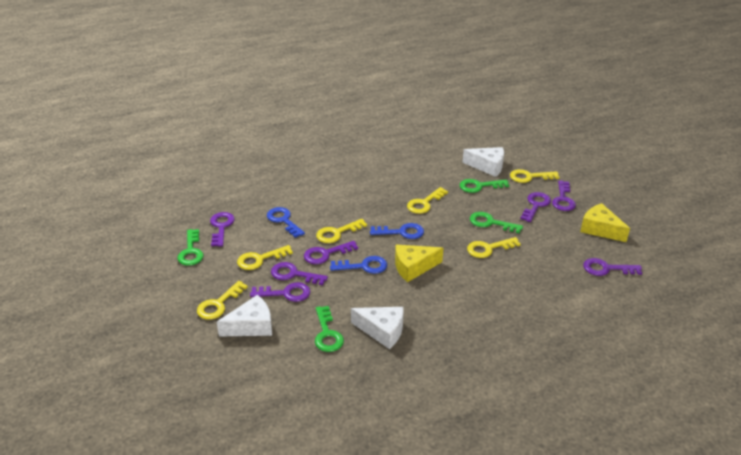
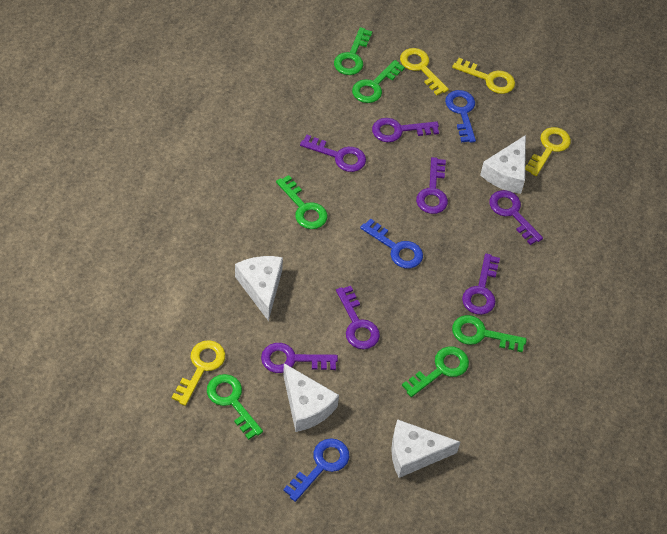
green key: [178,229,204,266] [315,306,344,352] [460,179,509,193] [470,212,523,234] = 4 -> [207,374,263,440] [276,175,328,229] [334,27,372,75] [352,60,405,103] [402,347,469,397] [452,315,527,352] = 6
white cheese: [217,295,272,337] [351,307,403,349] [462,147,504,177] = 3 -> [235,256,283,321] [283,363,339,432] [391,419,460,478] [480,135,526,194] = 4
yellow cheese: [395,245,443,282] [580,203,630,242] = 2 -> none = 0
yellow key: [197,281,248,320] [237,245,293,270] [316,219,367,243] [407,187,448,214] [467,237,521,258] [510,169,559,183] = 6 -> [171,340,225,406] [400,48,449,95] [452,58,515,94] [525,127,571,176] = 4

